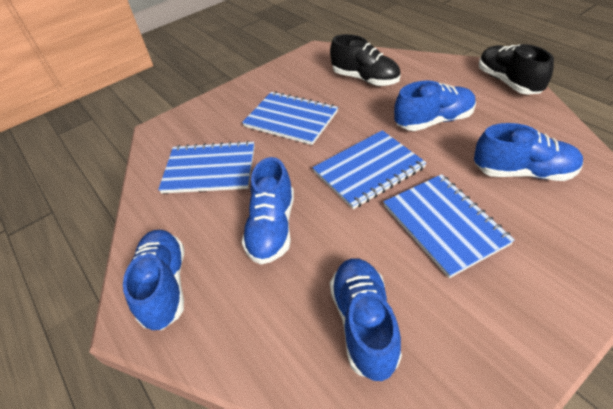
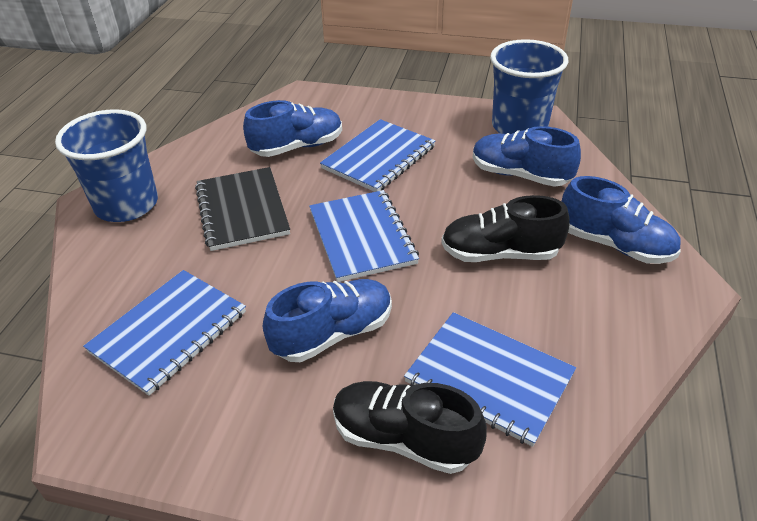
black notebook: none = 0 -> [195,167,290,251] = 1
blue cup: none = 0 -> [55,109,158,222] [490,39,568,134] = 2
blue shoe: [123,230,184,330] [242,157,294,264] [330,258,402,381] [394,80,476,131] [474,123,583,181] = 5 -> [243,100,342,157] [263,279,392,362] [473,126,581,187] [562,176,681,264] = 4

